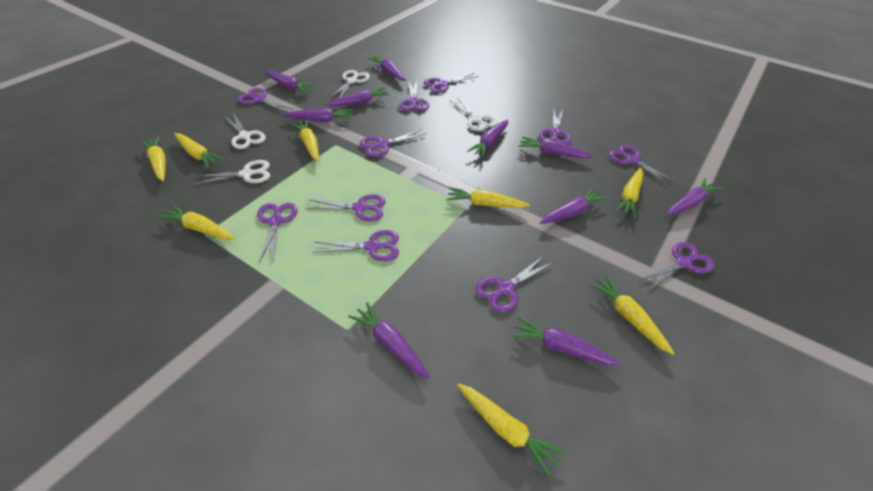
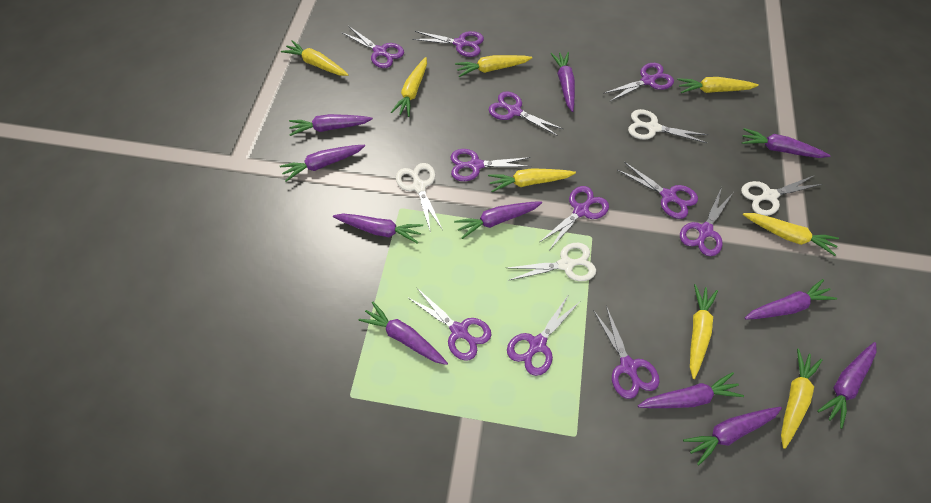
purple carrot: [264,71,315,93] [283,108,353,122] [325,87,390,106] [348,302,430,379] [368,54,406,81] [467,120,508,157] [511,316,621,365] [519,136,593,158] [540,188,608,224] [667,178,722,216] = 10 -> [280,145,365,182] [289,114,373,136] [333,213,423,244] [358,302,448,365] [454,201,542,239] [551,52,575,112] [638,372,744,408] [683,407,782,465] [742,128,831,158] [745,279,837,320] [817,342,877,429] = 11

